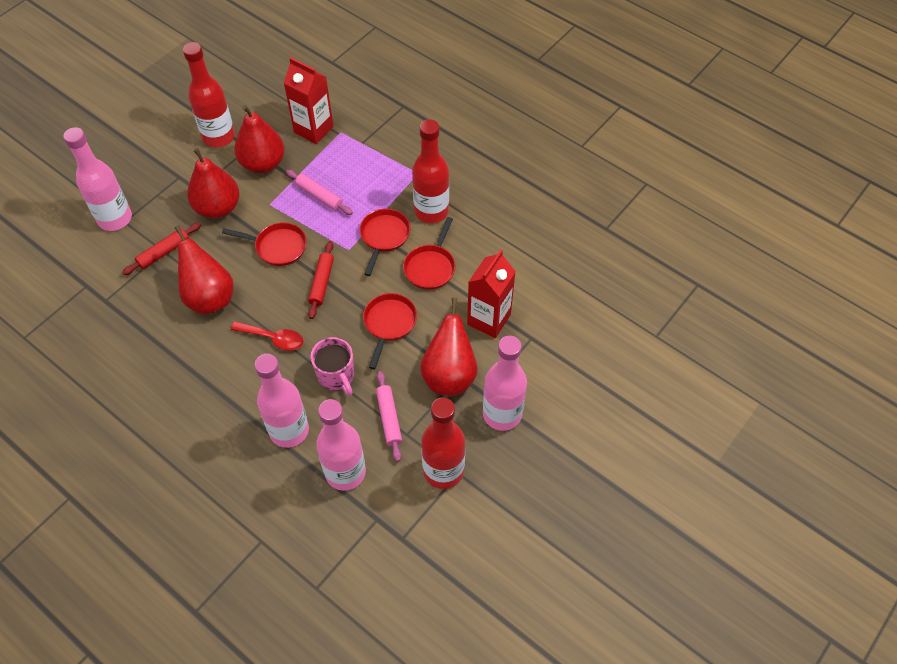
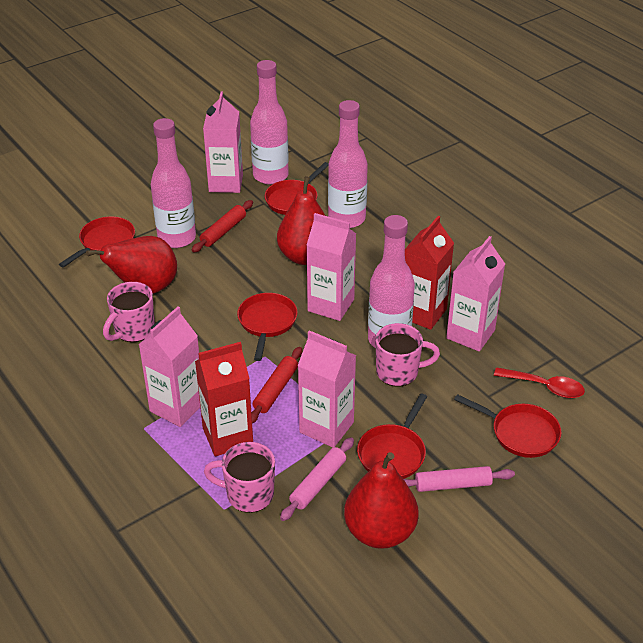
pink carton: none = 0 -> [138,307,200,427] [203,92,243,193] [298,330,356,448] [307,213,356,321] [446,236,505,352] = 5
pink mug: [311,337,354,396] = 1 -> [103,282,155,342] [204,442,275,513] [375,323,440,387] = 3
red bottle: [183,42,235,147] [412,119,449,223] [421,398,465,489] = 3 -> none = 0
red pan: [222,222,307,266] [360,209,410,276] [363,293,417,369] [403,217,455,290] = 4 -> [59,216,135,267] [237,293,298,361] [265,162,329,215] [357,393,427,479] [454,394,562,458] = 5
red pear: [174,225,234,315] [187,148,240,219] [234,105,285,173] [420,298,477,396] = 4 -> [86,236,177,294] [277,176,325,265] [344,452,419,549] = 3

